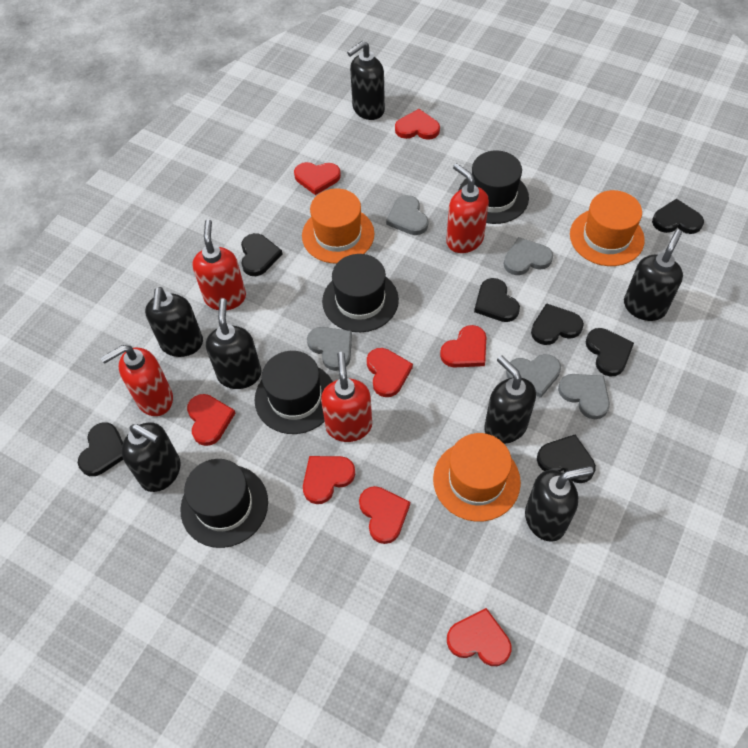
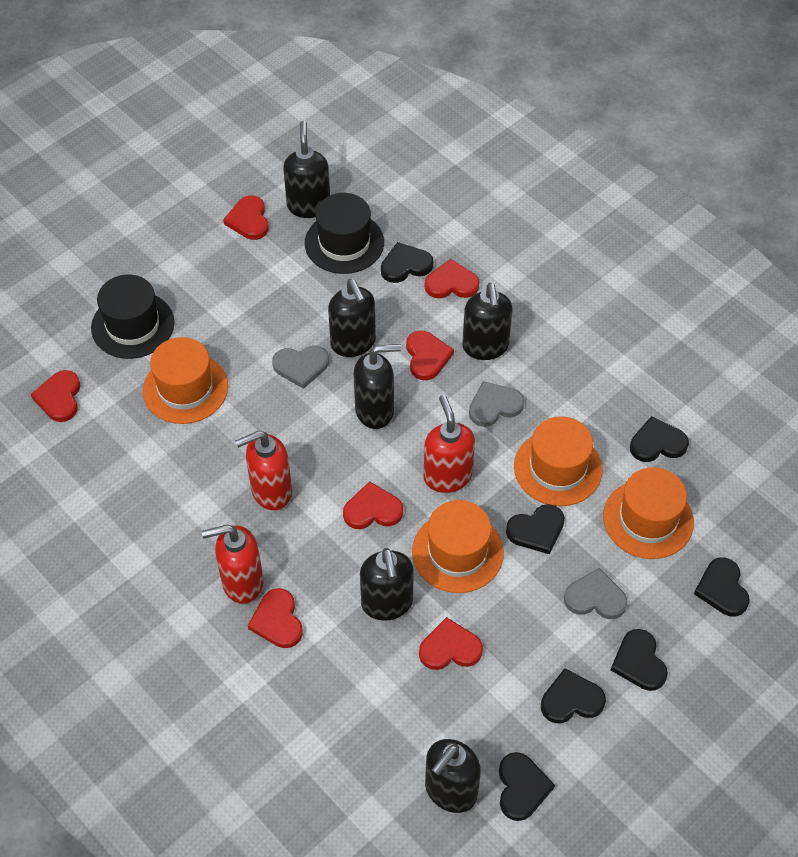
black hat: [180,459,268,548] [255,351,333,434] [322,254,399,332] [458,150,529,224] = 4 -> [91,275,175,359] [305,193,384,274] = 2
black soap dispenser: [121,422,181,492] [145,287,203,357] [206,298,261,389] [347,41,385,120] [484,355,536,444] [525,466,593,542] [624,229,683,321] = 7 -> [283,121,330,218] [328,279,376,357] [354,344,401,429] [360,548,414,621] [425,739,481,813] [462,283,513,360] = 6
grey heart: [307,327,352,371] [386,195,429,235] [504,237,553,275] [506,354,561,398] [558,374,610,419] = 5 -> [272,346,329,389] [469,381,524,427] [564,568,628,619] = 3
orange hat: [302,188,374,264] [433,433,521,522] [570,190,645,266] = 3 -> [143,337,228,424] [412,500,504,593] [514,416,603,506] [603,467,694,559] = 4
red heart: [187,394,235,446] [294,162,341,195] [303,456,355,504] [359,486,410,544] [367,348,413,397] [395,109,440,140] [440,325,486,368] [447,608,511,666] = 8 -> [31,370,80,422] [223,195,269,240] [248,588,303,648] [343,481,403,529] [406,331,454,380] [419,617,483,670] [425,259,479,298] = 7
red soap dispenser: [101,345,173,416] [193,219,246,310] [321,352,372,442] [446,163,489,253] = 4 -> [202,524,263,604] [235,430,292,510] [424,395,475,493] = 3

